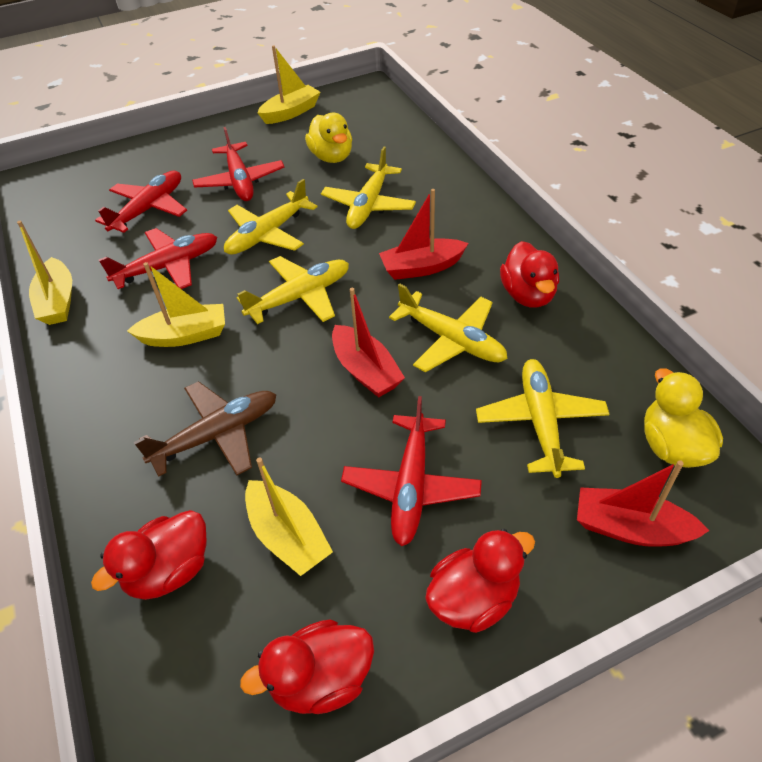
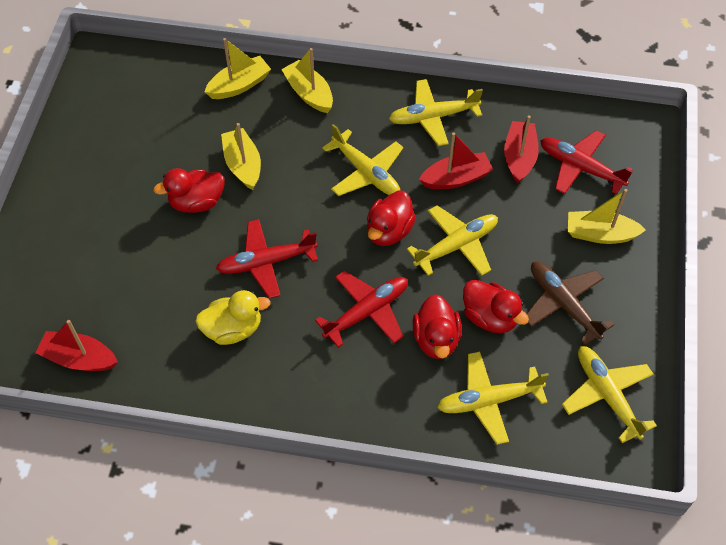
red plane: [95,171,187,233] [99,228,217,289] [192,127,285,201] [341,396,482,546] = 4 -> [216,219,318,299] [315,271,408,348] [540,130,633,194] = 3
yellow duck: [305,113,352,163] [644,368,723,468] = 2 -> [195,290,271,345] = 1

